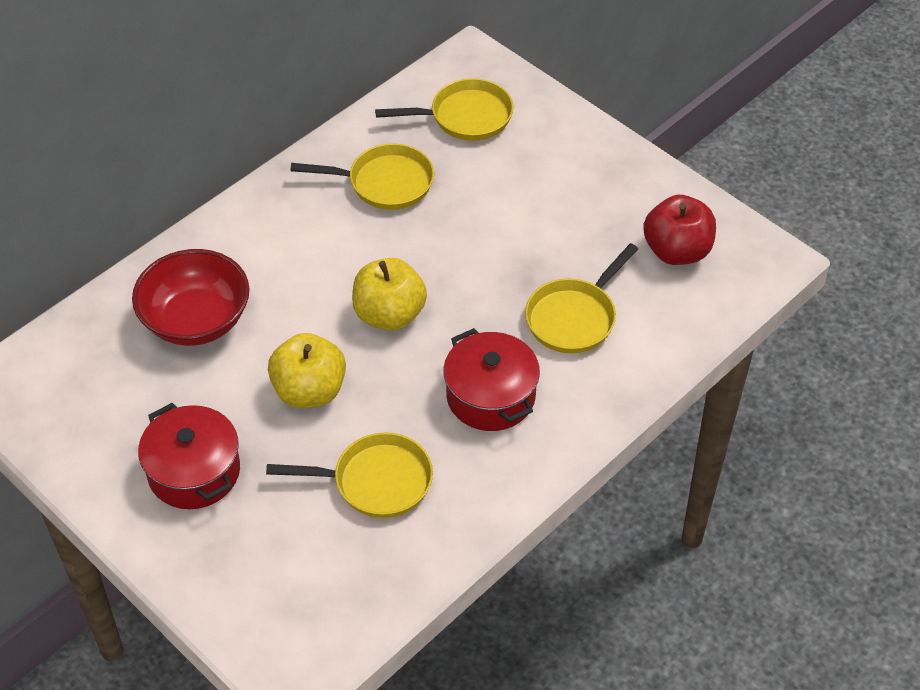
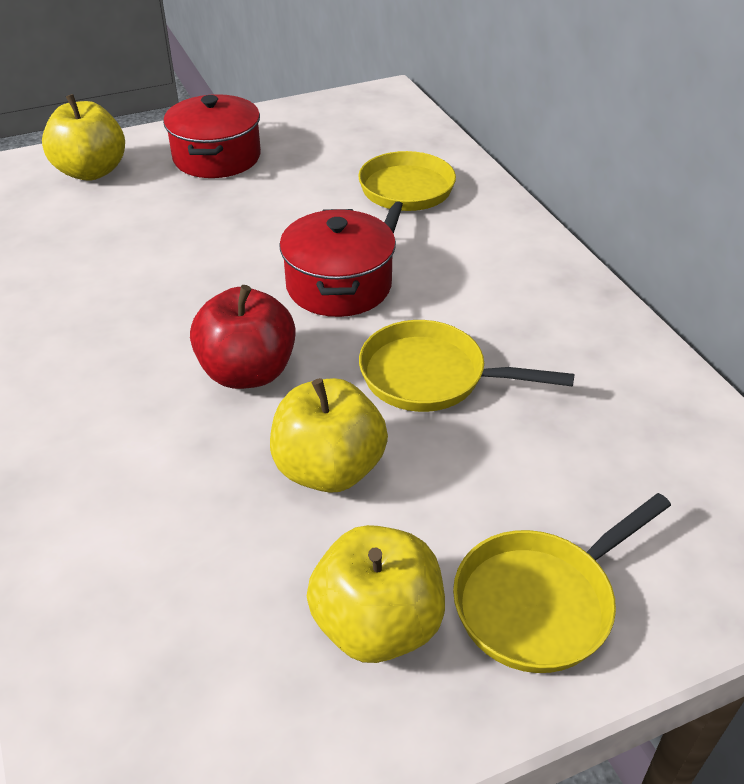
red bowl: [132,249,250,346] = 1 -> none = 0
yellow apple: [268,333,346,408] [352,258,427,331] = 2 -> [42,94,125,181] [270,378,388,493] [307,525,445,663] = 3
yellow pan: [266,432,433,518] [290,144,434,210] [375,78,513,141] [525,243,638,353] = 4 -> [358,151,456,234] [359,320,574,412] [453,493,671,673] = 3

